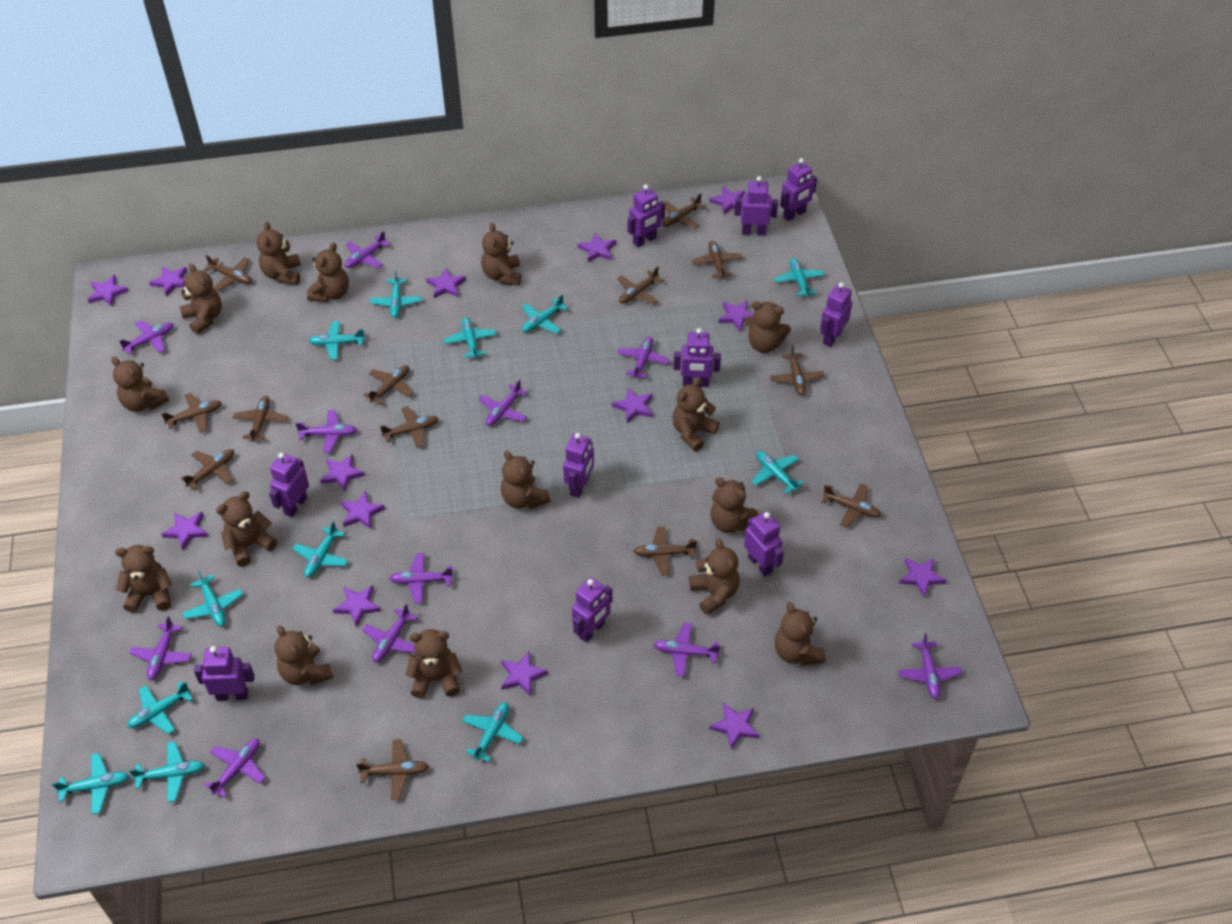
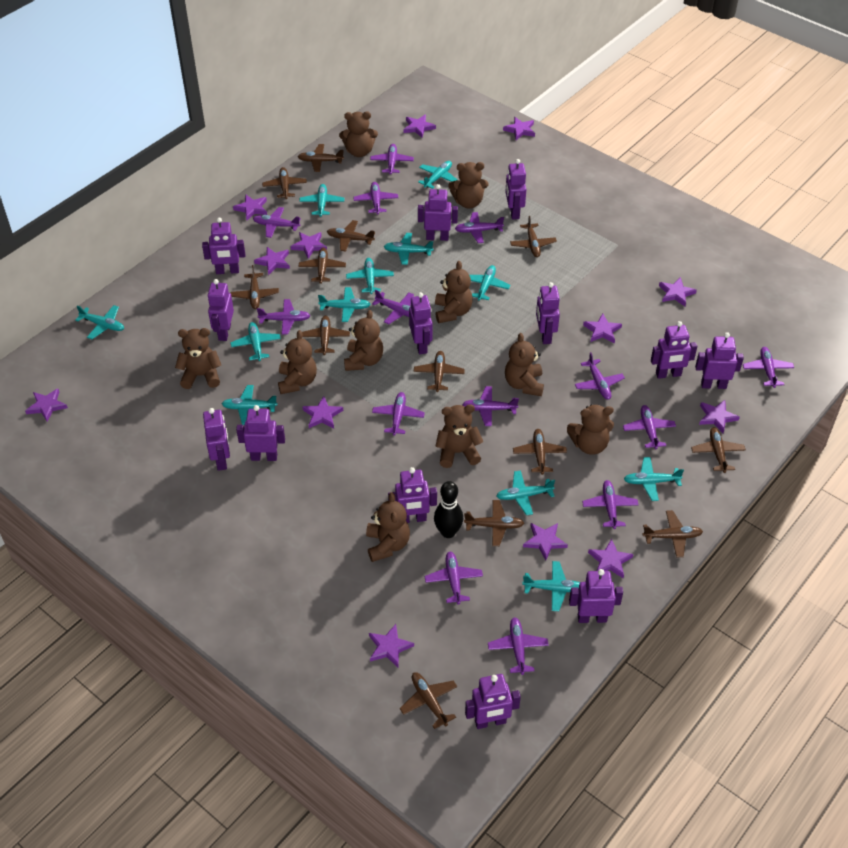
black bowling pin: none = 0 -> [434,481,463,538] = 1
brown teddy bear: [111,357,169,412] [115,545,172,613] [180,264,222,334] [216,491,277,567] [257,222,301,285] [275,626,333,685] [307,242,349,302] [405,629,462,698] [481,223,521,286] [501,451,551,509] [672,378,719,451] [689,539,740,615] [710,477,759,533] [745,301,791,353] [774,602,826,666] = 15 -> [175,328,221,389] [278,330,317,394] [339,111,378,157] [344,310,383,371] [366,492,410,562] [435,261,473,323] [435,404,483,468] [449,162,489,209] [505,333,544,396] [567,404,614,455] = 10
purple plane: [119,320,174,354] [129,616,192,680] [204,739,266,798] [295,410,357,453] [345,231,390,268] [362,603,418,662] [389,553,454,603] [479,379,528,426] [617,337,670,379] [653,622,720,677] [898,633,962,699] = 11 -> [253,207,301,238] [257,299,310,335] [353,182,398,214] [370,144,414,175] [372,290,414,324] [372,392,425,436] [425,551,483,605] [455,212,504,243] [462,386,519,426] [488,617,549,675] [575,352,625,400] [582,480,638,529] [623,405,676,449] [743,347,794,388] = 14
purple robot: [194,646,255,701] [269,453,309,517] [563,433,594,498] [572,577,612,642] [628,184,665,247] [674,328,721,387] [734,176,778,236] [744,511,784,576] [780,158,817,221] [820,282,853,347] = 10 -> [202,217,245,274] [203,408,230,471] [207,279,234,341] [236,405,285,461] [388,467,437,523] [409,292,433,354] [418,184,458,241] [465,674,521,729] [505,159,526,220] [536,282,560,344] [569,569,623,623] [651,321,697,379] [695,332,744,389] = 13
purple star: [88,275,129,306] [149,266,187,297] [161,512,208,550] [320,454,365,492] [333,585,381,627] [340,491,385,529] [426,268,466,298] [501,651,548,696] [578,233,616,262] [612,388,653,423] [709,186,745,214] [709,703,759,750] [718,300,754,332] [899,558,947,598] = 14 -> [25,389,68,422] [233,195,267,221] [254,247,290,275] [291,232,327,259] [303,396,343,428] [369,624,414,667] [404,115,436,138] [503,117,535,140] [523,523,568,560] [583,314,622,343] [588,539,633,578] [659,277,697,306] [699,400,740,433] = 13

